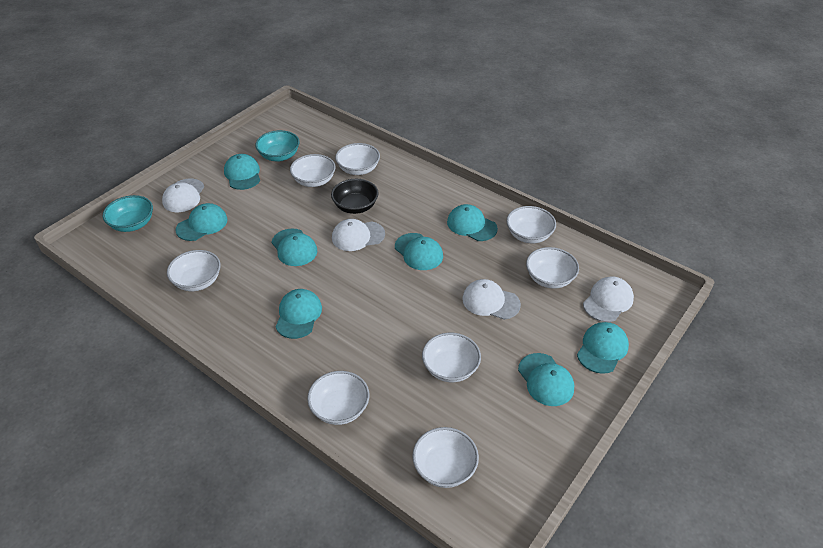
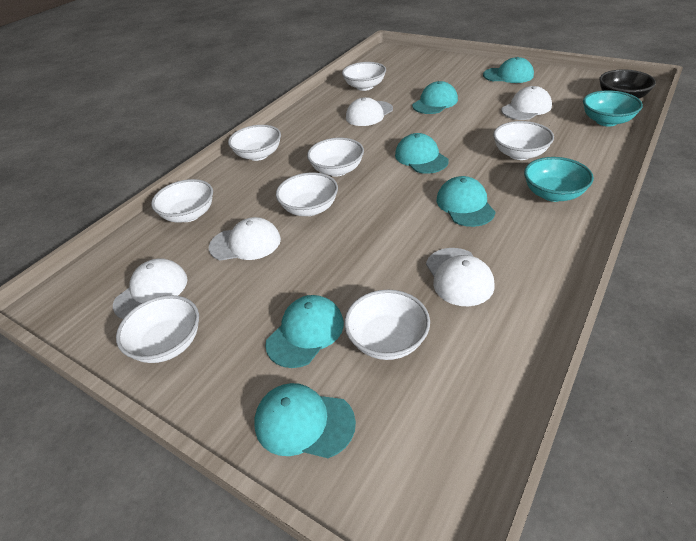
turquoise cap: [175,203,227,241] [224,154,260,190] [272,229,317,266] [276,289,322,339] [395,233,443,270] [447,204,498,241] [518,353,574,406] [577,322,629,374] = 8 -> [254,383,356,458] [265,295,344,368] [395,133,449,174] [412,81,458,114] [437,176,496,227] [483,57,534,83] = 6
white cap: [162,179,204,212] [332,219,385,251] [462,279,521,320] [583,276,634,322] = 4 -> [113,258,188,319] [209,217,281,261] [346,97,393,126] [426,248,495,306] [501,86,552,120] = 5

